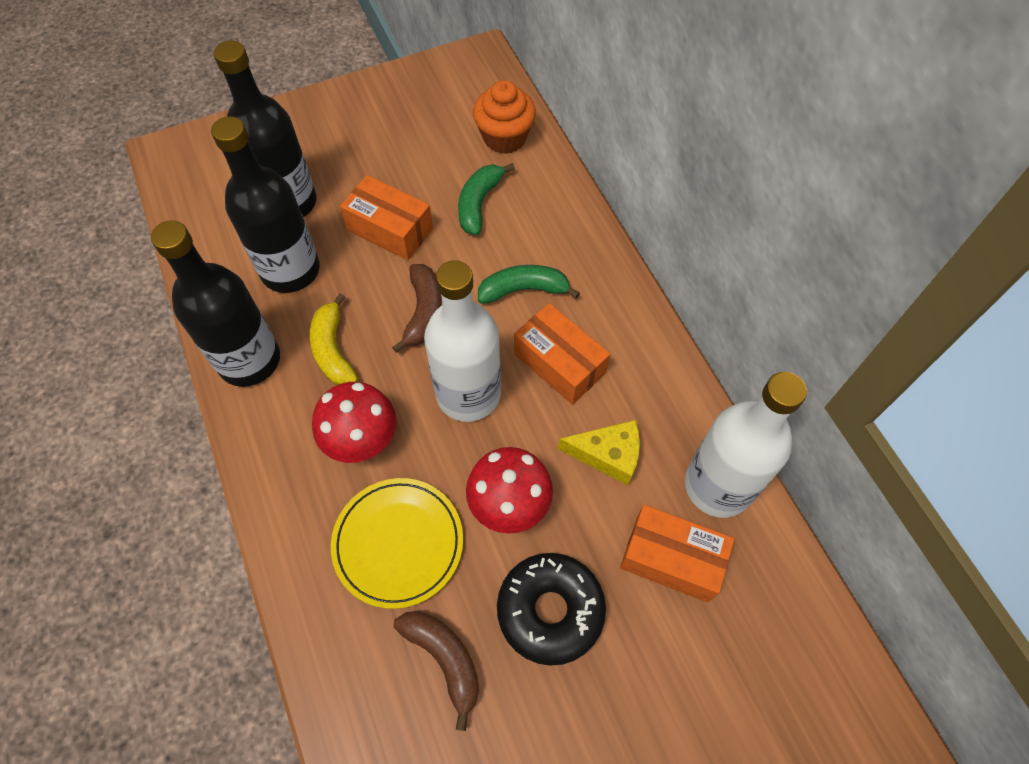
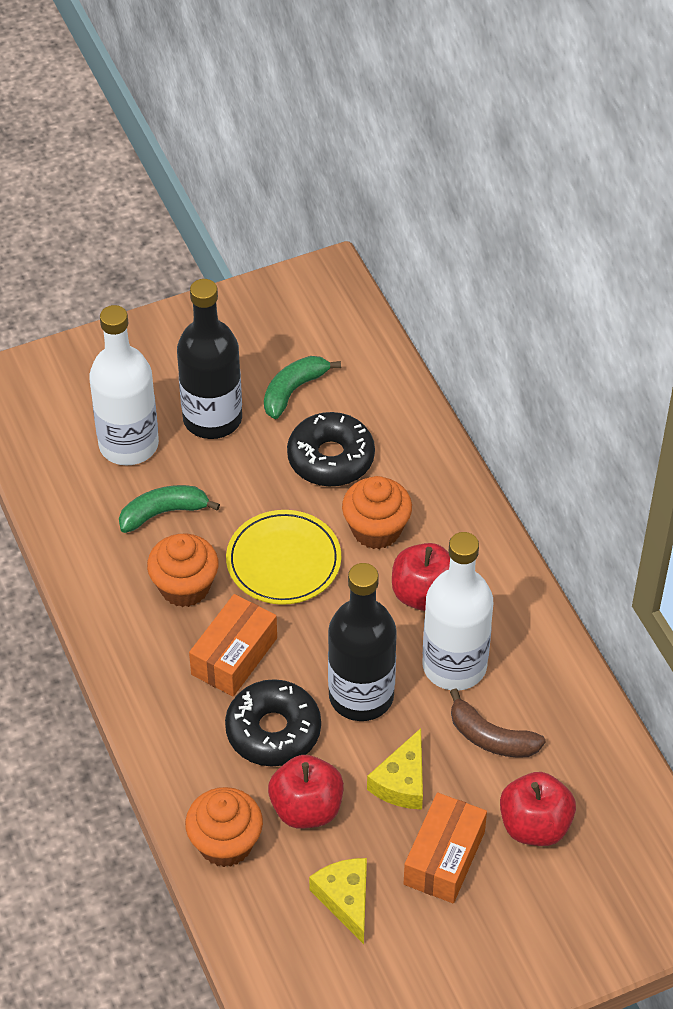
black bottle: [151,220,280,387] [211,116,320,293] [214,40,316,217] = 3 -> [177,279,242,439] [328,563,397,721] = 2
black donut: [497,553,606,666] = 1 -> [225,679,321,767] [287,412,375,487] = 2
brown banana: [392,264,442,353] [394,611,479,731] = 2 -> [450,689,546,758] = 1
orange box: [340,175,433,260] [514,303,610,405] [620,505,734,603] = 3 -> [189,594,277,697] [404,793,487,903] = 2
orange cupcake: [473,80,536,154] = 1 -> [147,534,219,607] [185,787,263,867] [342,476,412,549] = 3
red apple: none = 0 -> [268,755,344,829] [392,543,450,611] [500,772,576,846] = 3
red mushroom: [312,382,396,463] [466,447,553,534] = 2 -> none = 0
yellow banana: [310,293,358,385] = 1 -> none = 0
yellow cheese: [558,420,640,485] = 1 -> [309,858,367,944] [367,728,423,809] = 2

